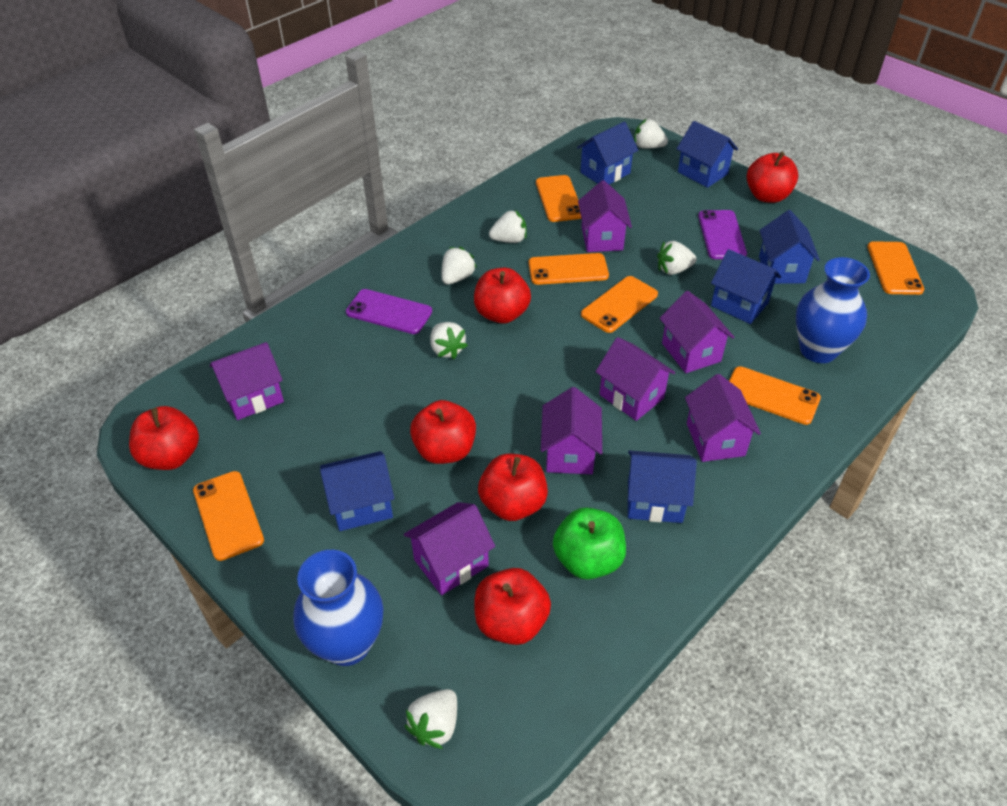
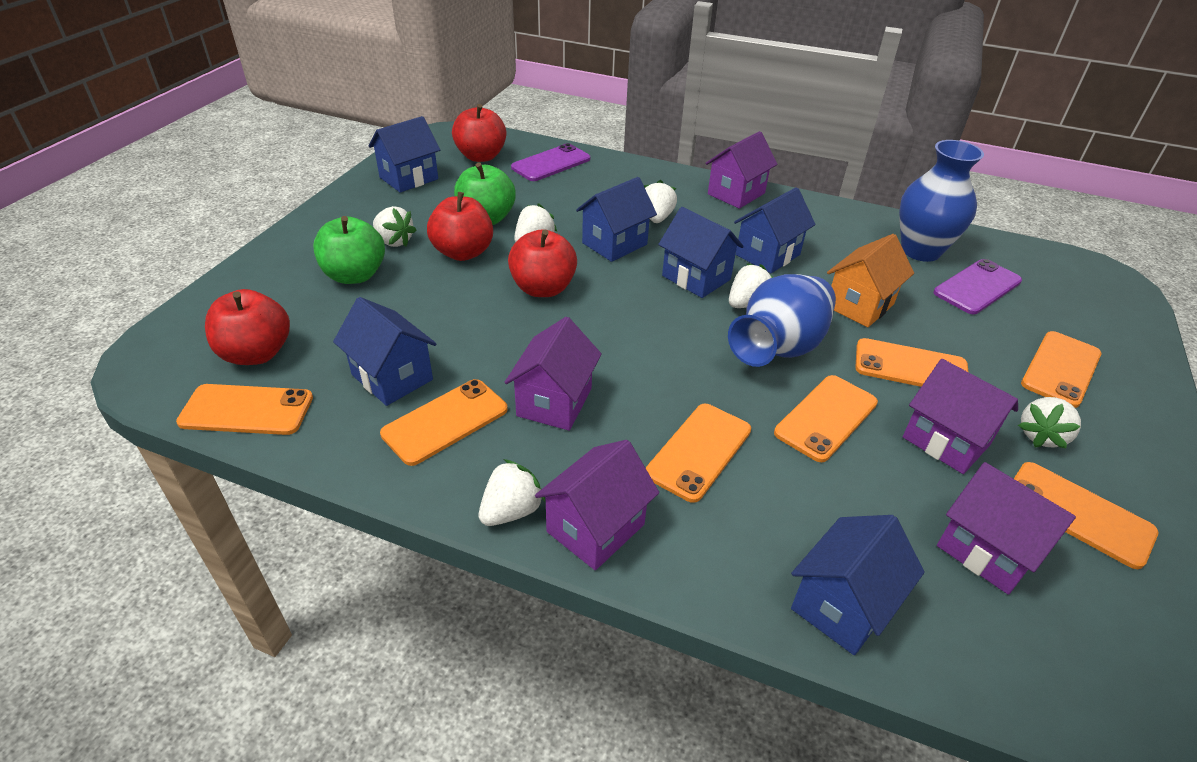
green apple: [553,507,626,580] = 1 -> [313,216,385,284] [454,162,516,225] = 2
orange house: none = 0 -> [827,234,914,327] = 1
orange phone: [193,471,264,561] [529,253,609,285] [536,175,581,222] [581,276,658,333] [729,366,821,425] [867,241,924,295] = 6 -> [176,384,313,435] [380,379,508,466] [646,404,751,503] [774,375,878,462] [855,338,969,387] [1014,462,1158,569] [1021,331,1101,408] = 7
purple house: [210,342,284,420] [404,502,495,595] [541,387,602,474] [578,180,632,252] [595,337,676,421] [660,291,734,373] [685,374,761,462] = 7 -> [505,317,602,431] [535,440,659,570] [705,131,778,209] [903,359,1018,474] [937,462,1076,595] = 5
red apple: [129,406,199,470] [410,400,476,464] [474,268,531,324] [474,568,551,645] [478,454,548,521] [747,151,798,203] = 6 -> [205,289,290,365] [427,192,493,261] [452,104,506,162] [508,229,577,297] = 4

